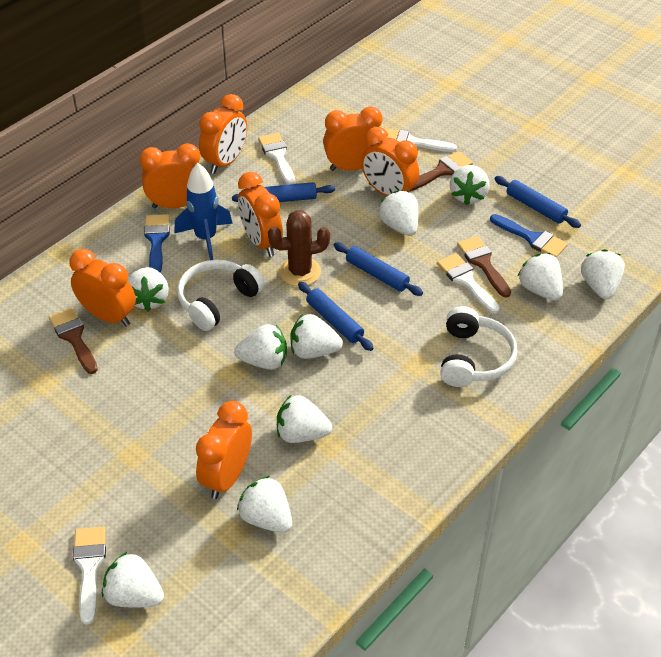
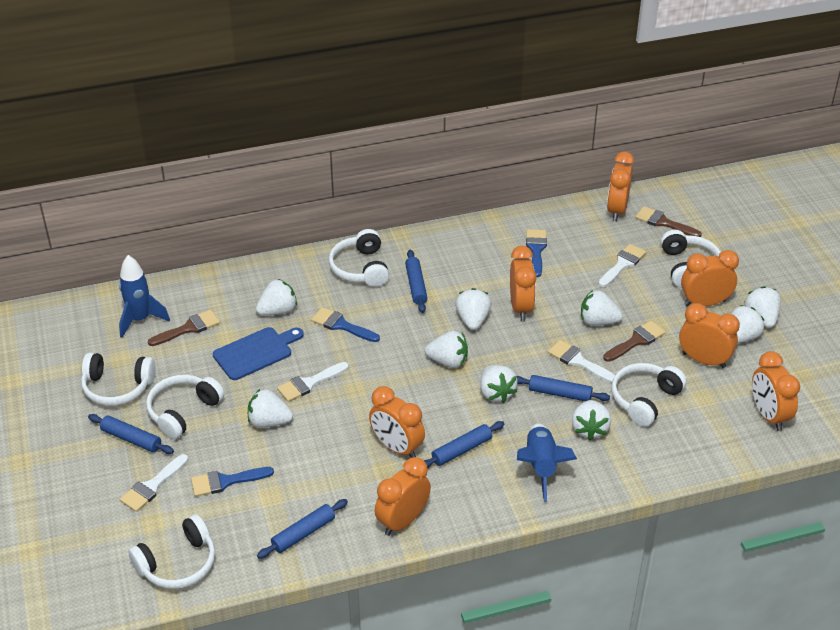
blue brush: [144,214,170,273] [490,214,568,258] = 2 -> [191,467,274,497] [311,307,380,342] [526,229,547,277] = 3
blue cutting board: none = 0 -> [213,327,304,380] = 1
blue rocket: [174,163,233,260] = 1 -> [119,255,170,338] [517,423,577,502] = 2
blue rolling pin: [232,182,335,202] [298,282,374,351] [334,242,423,296] [495,176,581,228] = 4 -> [88,414,174,454] [257,499,348,559] [405,250,427,313] [424,421,504,468] [517,375,610,401] = 5
brown cactus: [268,210,330,286] = 1 -> none = 0
white headphones: [177,260,265,331] [440,306,518,387] = 2 -> [81,353,156,406] [128,514,215,589] [146,375,224,439] [329,229,389,287] [611,363,687,427] [661,230,721,288] = 6
white strawberry: [102,551,164,608] [128,267,169,312] [234,324,287,370] [237,476,292,533] [277,394,332,443] [290,314,343,359] [378,190,418,236] [450,165,490,205] [517,253,563,301] [581,249,625,299] = 10 -> [248,389,293,428] [256,279,297,315] [425,331,468,368] [455,288,491,330] [480,365,518,403] [572,400,611,440] [581,290,623,326] [731,305,764,343] [744,286,781,328] = 9

